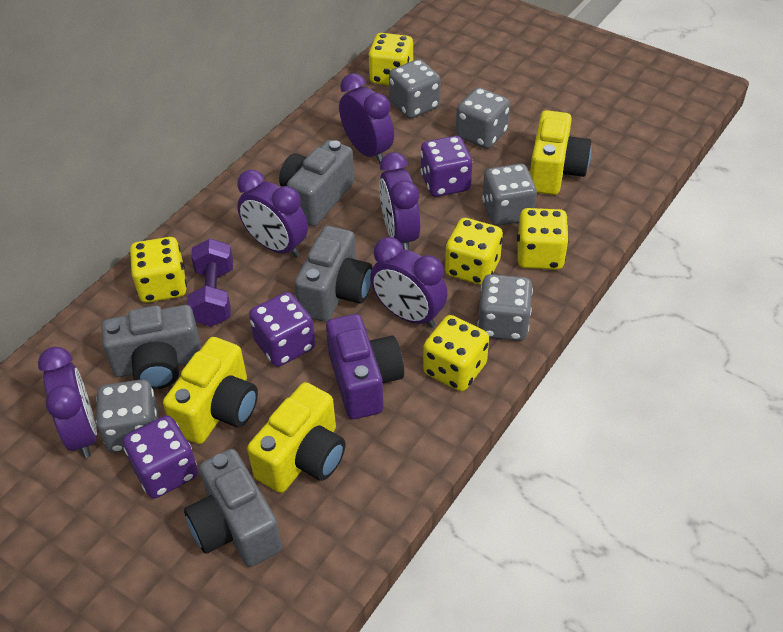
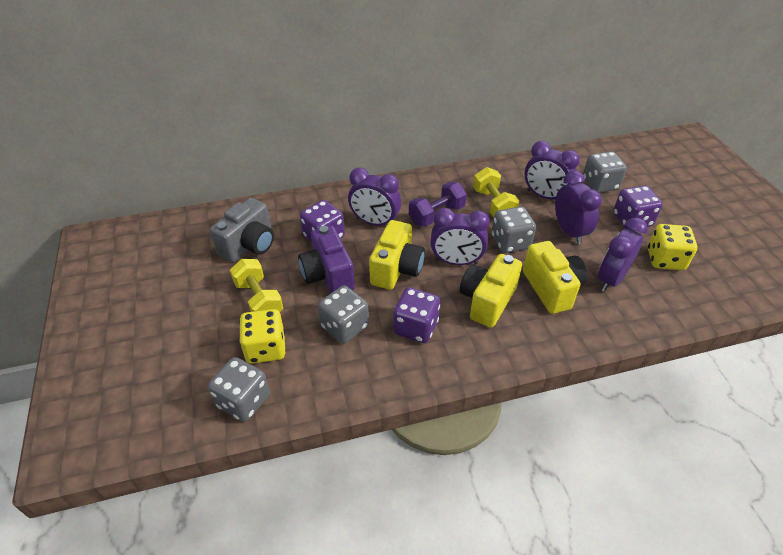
grey camera: [101,305,201,390] [184,449,282,567] [279,140,354,226] [294,226,372,322] = 4 -> [210,198,274,262] = 1
grey dice: [96,379,159,453] [389,59,441,118] [456,87,510,149] [477,274,533,341] [482,164,537,226] = 5 -> [208,357,270,422] [318,286,369,344] [491,207,536,253] [583,151,627,193] = 4
yellow dice: [130,237,187,303] [368,33,413,85] [423,315,489,391] [445,218,503,285] [517,208,569,270] = 5 -> [239,309,285,364] [648,224,698,270] = 2
yellow dumbbell: none = 0 -> [230,259,283,312] [473,167,519,217] = 2

